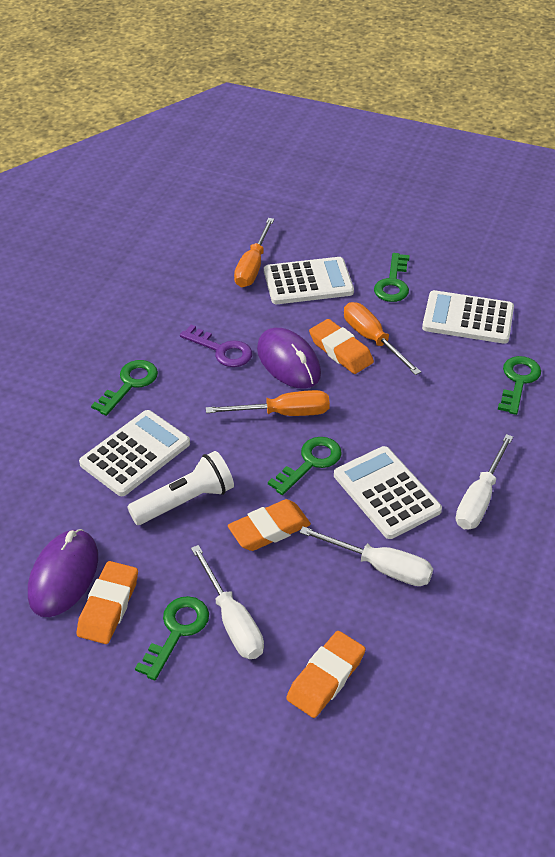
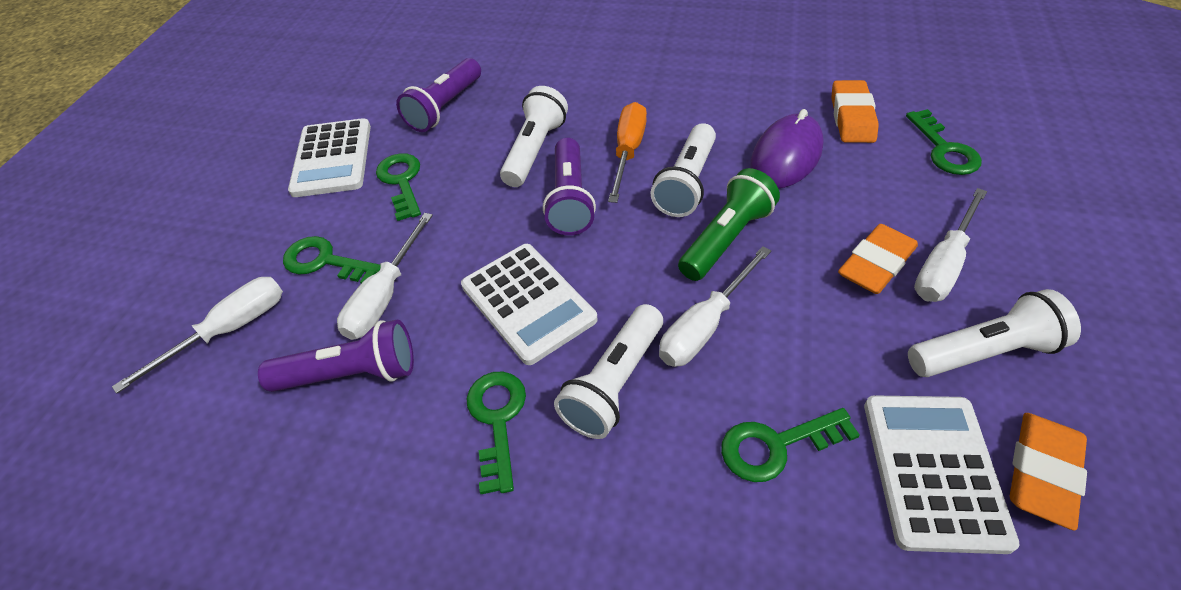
green flashlight: none = 0 -> [678,168,780,281] = 1
orange eraser: [76,561,138,644] [228,499,311,551] [286,631,366,718] [309,319,374,374] = 4 -> [831,80,879,143] [838,224,918,294] [1010,413,1087,531] = 3
orange screwdriver: [206,390,330,416] [234,218,274,287] [344,302,421,375] = 3 -> [608,102,647,203] = 1
purple flashlight: none = 0 -> [258,320,414,392] [396,58,481,132] [543,138,596,235] = 3
purple key: [180,325,252,367] = 1 -> none = 0
purple mouse: [28,529,98,617] [257,328,321,389] = 2 -> [750,109,824,188] = 1
white calculator: [79,410,190,496] [264,257,354,304] [334,446,442,539] [422,290,514,344] = 4 -> [288,118,371,197] [461,244,598,365] [864,395,1020,554] = 3
white flashlight: [127,451,234,525] = 1 -> [500,86,568,187] [554,304,663,439] [650,123,716,217] [908,289,1081,377] = 4
white screwdriver: [191,545,264,659] [299,526,433,586] [456,434,513,529] = 3 -> [112,277,283,394] [337,213,433,340] [659,246,771,367] [914,188,987,302] = 4

